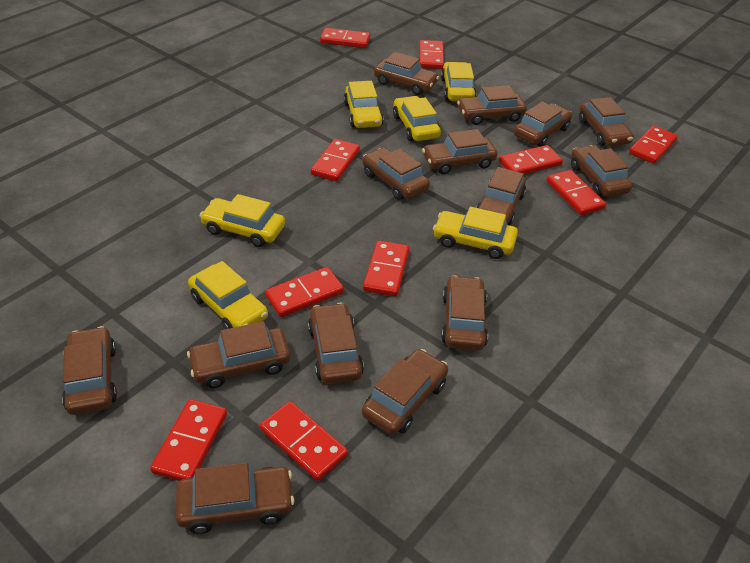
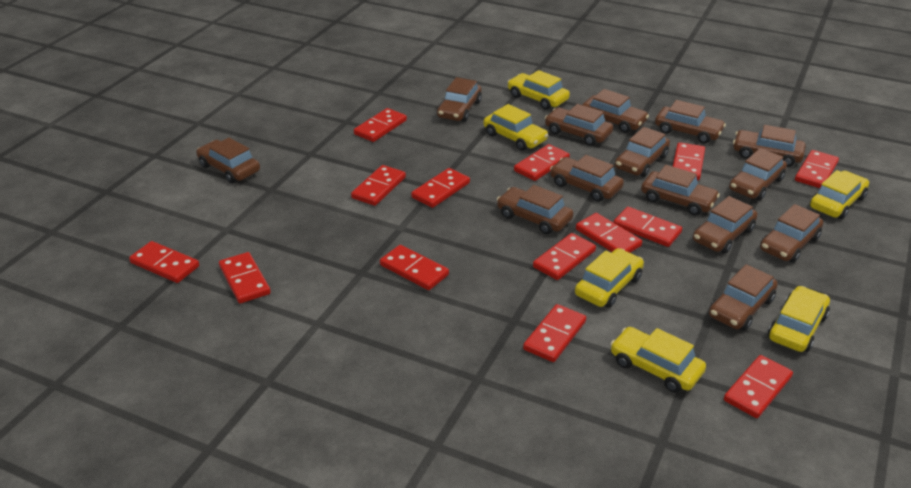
red domino: [150,399,227,481] [260,401,348,481] [265,267,344,317] [311,139,360,181] [320,28,370,48] [363,241,409,296] [419,40,444,69] [499,145,563,174] [546,170,606,215] [629,126,678,164] = 10 -> [129,241,199,283] [219,252,271,303] [351,165,406,206] [354,108,407,142] [380,245,449,290] [411,168,470,208] [514,144,570,181] [523,304,586,362] [533,233,596,280] [576,213,642,253] [613,207,682,247] [672,142,705,180] [724,355,793,418] [795,150,839,188] = 14

